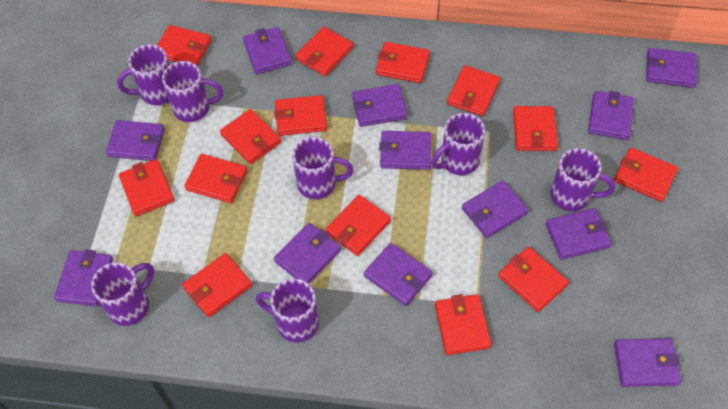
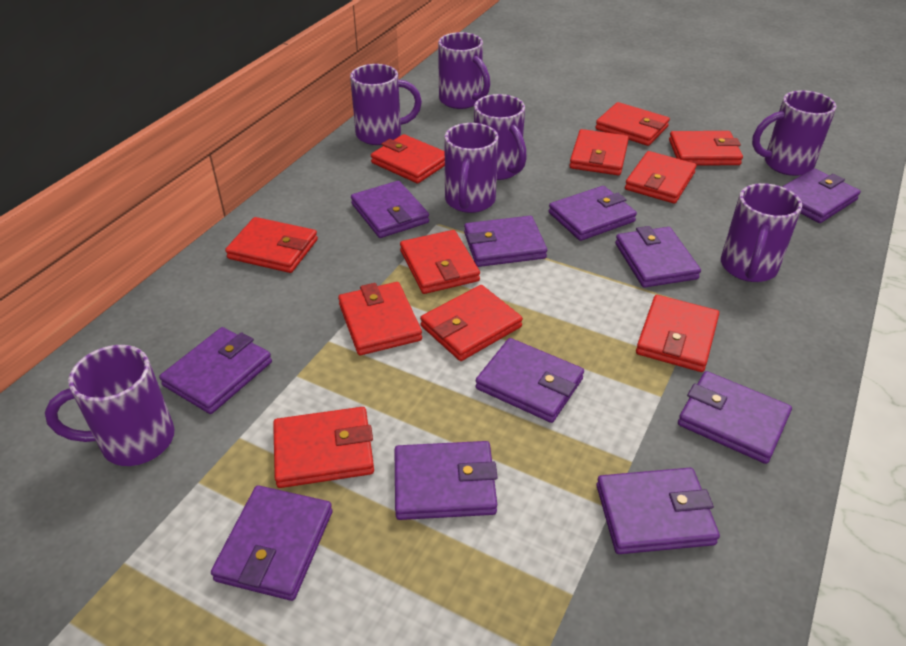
purple wallet: [54,249,113,306] [106,120,165,161] [243,27,292,74] [274,223,341,284] [352,84,407,127] [364,243,433,306] [379,131,432,170] [462,181,529,238] [546,208,612,260] [588,91,634,140] [614,338,681,387] [646,48,697,88] = 12 -> [159,327,272,414] [211,485,333,601] [351,181,429,238] [395,441,498,520] [464,216,547,267] [475,338,584,423] [549,186,637,241] [596,468,720,554] [615,226,701,288] [678,371,792,464] [782,168,861,223] = 11
red wallet: [119,159,174,216] [157,25,212,66] [182,253,252,318] [184,154,247,203] [220,109,281,164] [274,95,327,136] [296,27,353,76] [326,195,391,256] [376,42,430,83] [435,294,491,355] [447,65,500,116] [498,247,569,312] [513,106,558,151] [614,147,678,202] = 14 -> [225,217,318,273] [273,407,374,488] [338,282,422,355] [371,134,445,183] [400,230,480,294] [420,285,523,361] [569,129,629,175] [595,102,670,146] [625,151,697,204] [636,295,719,372] [669,131,743,165] = 11

